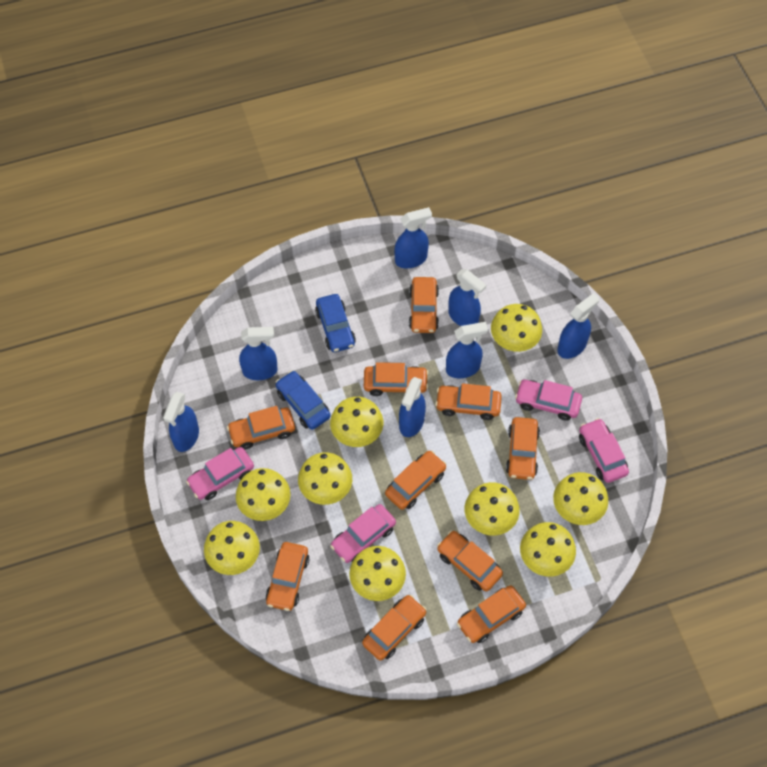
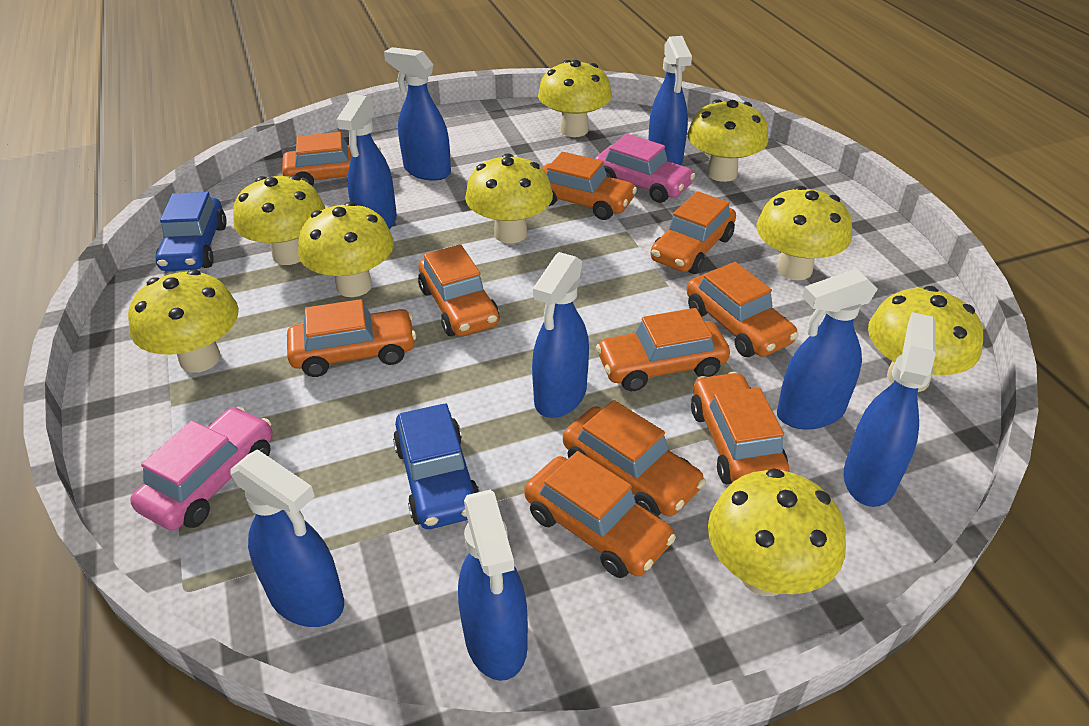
blue spray bottle: [163,392,199,452] [239,327,278,380] [394,207,432,268] [399,377,426,437] [446,322,488,378] [448,269,486,326] [557,293,599,359] = 7 -> [230,449,344,627] [336,94,397,230] [384,47,451,181] [458,490,528,681] [532,252,589,418] [648,36,692,165] [777,268,878,429] [844,312,936,507] = 8
pink car: [186,447,254,500] [330,504,396,563] [515,380,582,421] [579,418,629,483] = 4 -> [130,406,272,530] [595,134,695,203] = 2

